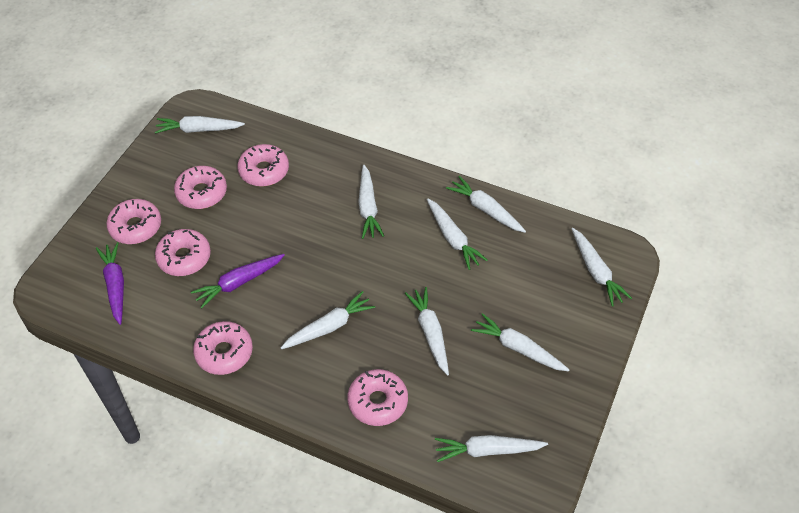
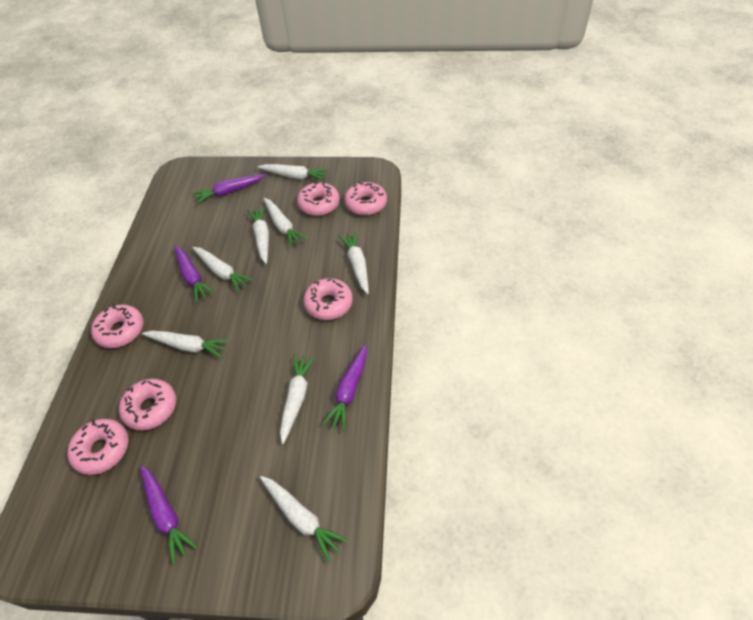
purple carrot: [96,242,124,325] [191,254,285,308] = 2 -> [140,465,198,565] [174,245,215,303] [192,174,265,204] [322,344,367,431] = 4
white carrot: [155,116,245,134] [281,291,375,349] [358,165,384,239] [405,287,449,376] [427,198,488,270] [435,435,548,462] [446,176,526,233] [471,313,570,371] [572,228,632,306] = 9 -> [142,331,230,358] [192,247,254,292] [247,206,269,264] [258,164,329,181] [260,476,348,562] [264,198,308,248] [280,354,315,444] [338,231,369,294] = 8

